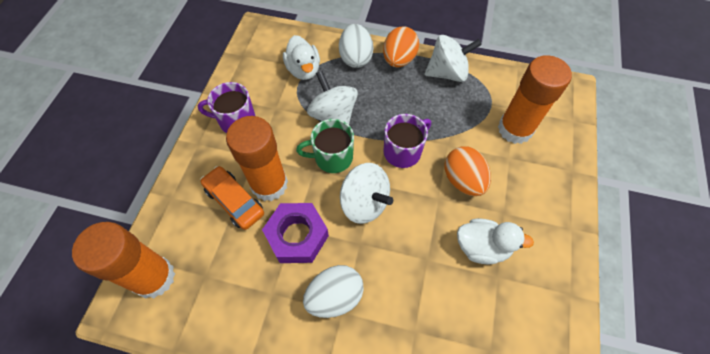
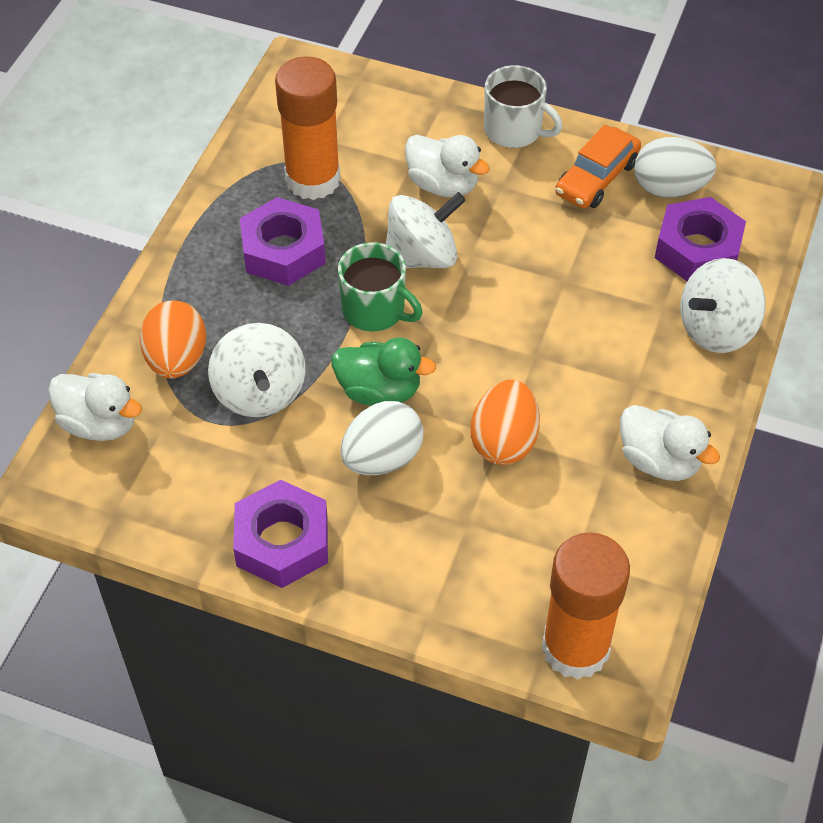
green duck: none = 0 -> [332,337,436,406] = 1
orange glue stick: [72,222,175,298] [226,116,288,201] [498,55,572,144] = 3 -> [275,56,341,200] [542,532,630,680] = 2
purple mug: [198,82,255,133] [383,114,431,168] = 2 -> none = 0
purple nut: [262,203,329,263] = 1 -> [233,480,328,588] [240,197,326,286] [655,197,746,281] = 3
white duck: [283,35,320,80] [457,218,534,265] = 2 -> [48,373,142,441] [405,135,490,197] [620,405,720,481] = 3
white mug: none = 0 -> [484,65,562,148] = 1

